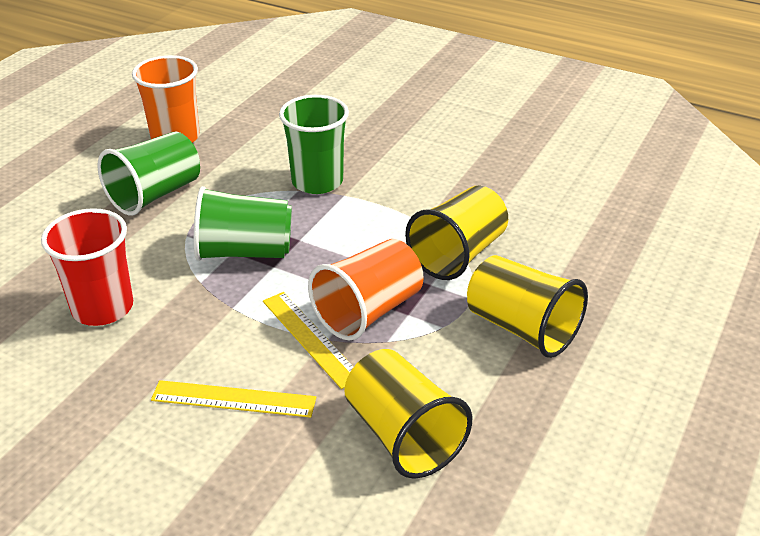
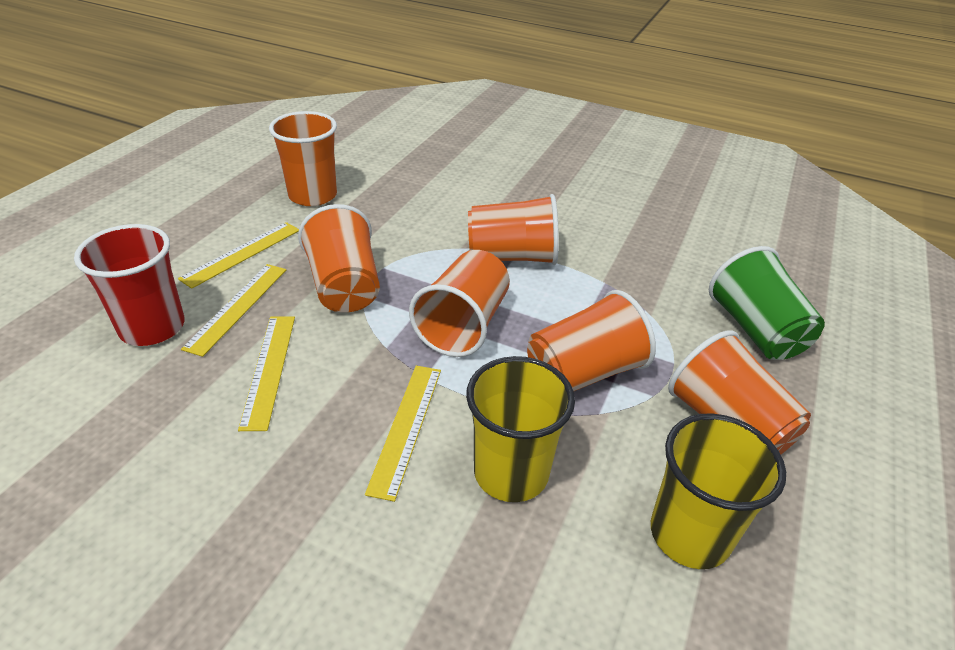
green cup: [97,132,200,216] [194,186,292,261] [279,95,349,194] = 3 -> [709,246,825,360] = 1
orange cup: [132,55,200,143] [308,239,424,341] = 2 -> [269,111,337,206] [298,204,380,313] [409,250,510,357] [468,194,559,265] [527,290,656,391] [668,330,811,455] = 6
yellow cup: [344,349,472,479] [405,186,508,280] [467,255,588,358] = 3 -> [466,356,575,502] [651,413,786,569] = 2
yellow ruler: [151,380,316,418] [263,292,354,389] = 2 -> [178,222,299,289] [181,264,286,357] [238,317,295,431] [365,366,441,502] = 4

